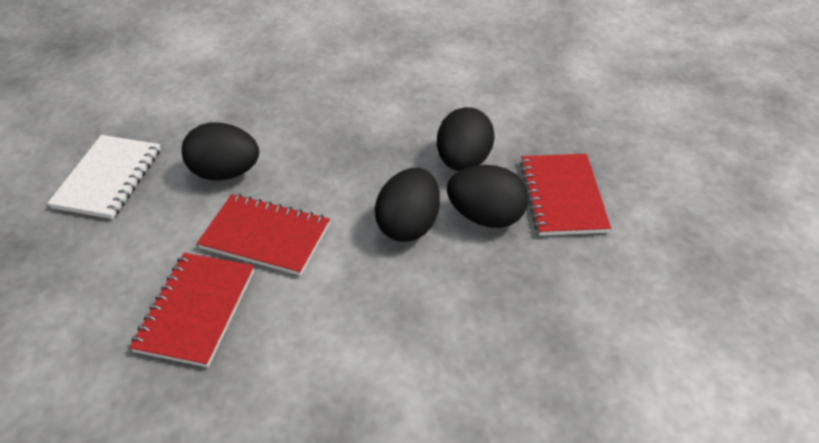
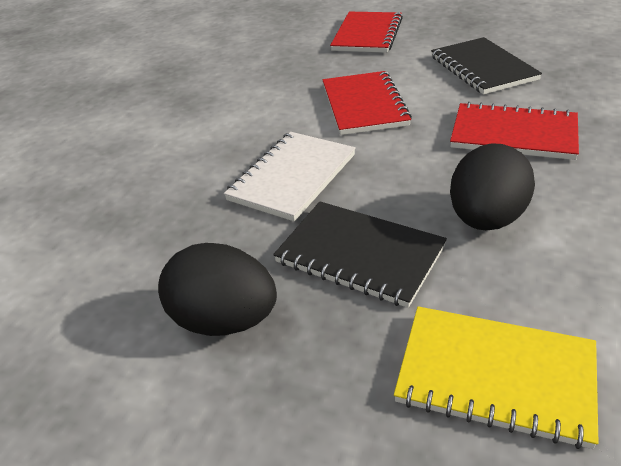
black egg: [182,123,259,181] [375,168,440,242] [437,107,495,171] [447,165,529,228] = 4 -> [158,243,277,336] [450,143,535,230] = 2
black notebook: none = 0 -> [273,202,447,308] [431,37,542,95] = 2
yellow notebook: none = 0 -> [394,306,599,449] = 1

